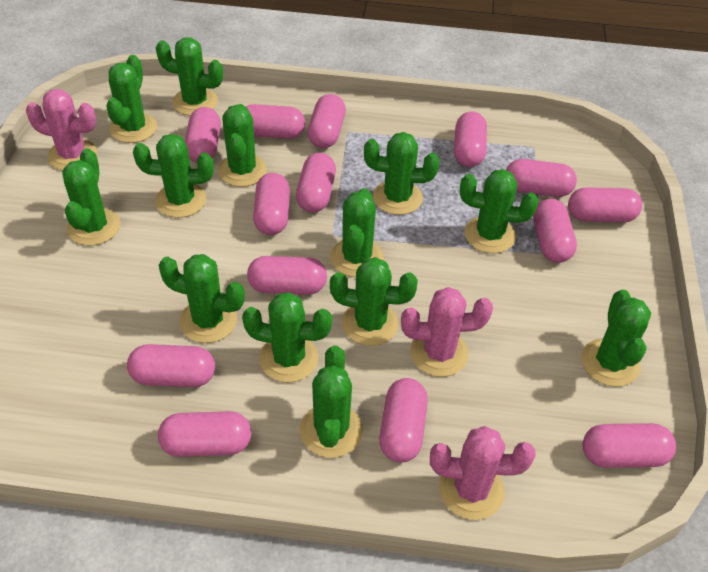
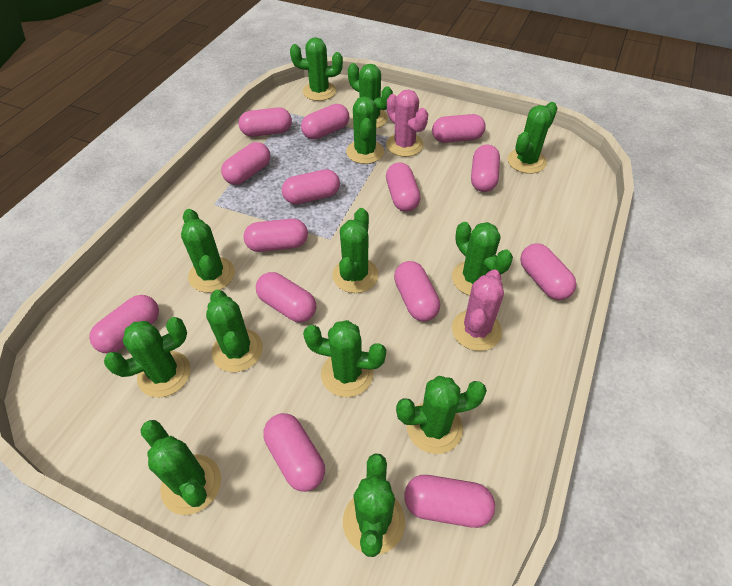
pink cactus: [26,89,97,171] [401,287,493,377] [430,426,536,520] = 3 -> [386,89,428,157] [452,269,504,351] = 2

